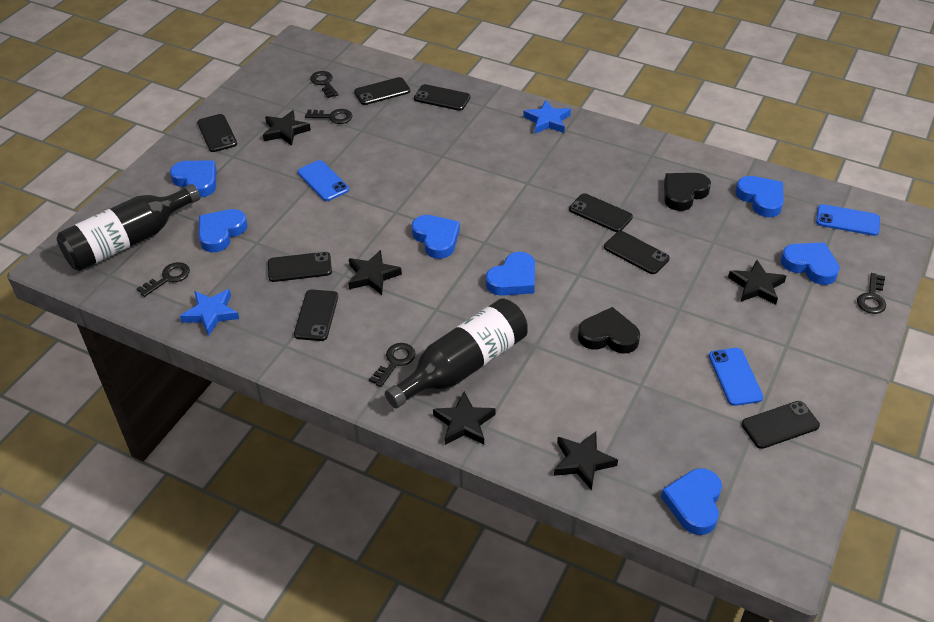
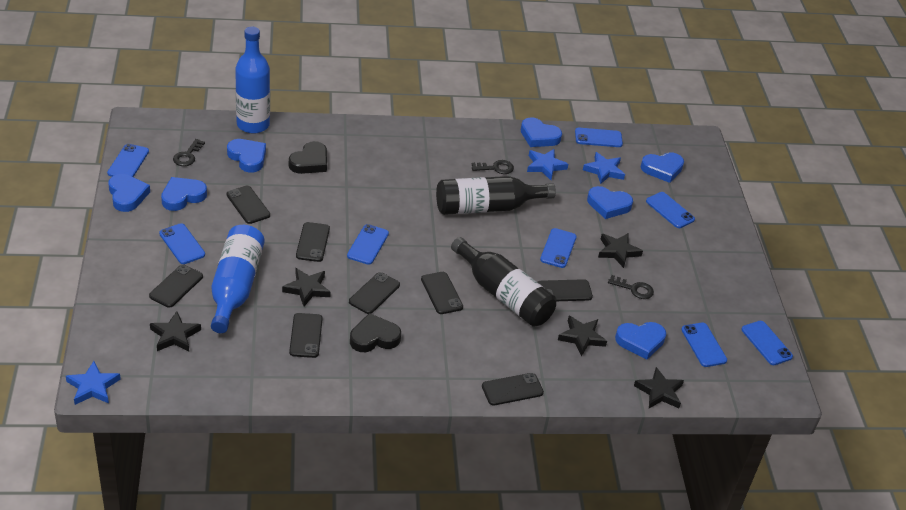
black key: [137,262,190,297] [305,109,353,124] [310,71,339,98] [369,343,416,387] [857,273,886,314] = 5 -> [173,139,205,166] [472,160,514,174] [608,275,654,299] = 3
blue bottle: none = 0 -> [211,225,265,333] [235,27,270,134] = 2
blue phone: [298,160,349,201] [709,348,763,406] [816,204,880,236] = 3 -> [107,144,149,177] [159,223,205,264] [347,224,389,265] [540,228,577,268] [575,128,623,147] [646,192,695,228] [681,322,727,367] [742,321,793,365] = 8
blue star: [180,289,239,336] [523,100,571,134] = 2 -> [66,361,121,405] [527,149,568,180] [583,152,625,184] = 3

